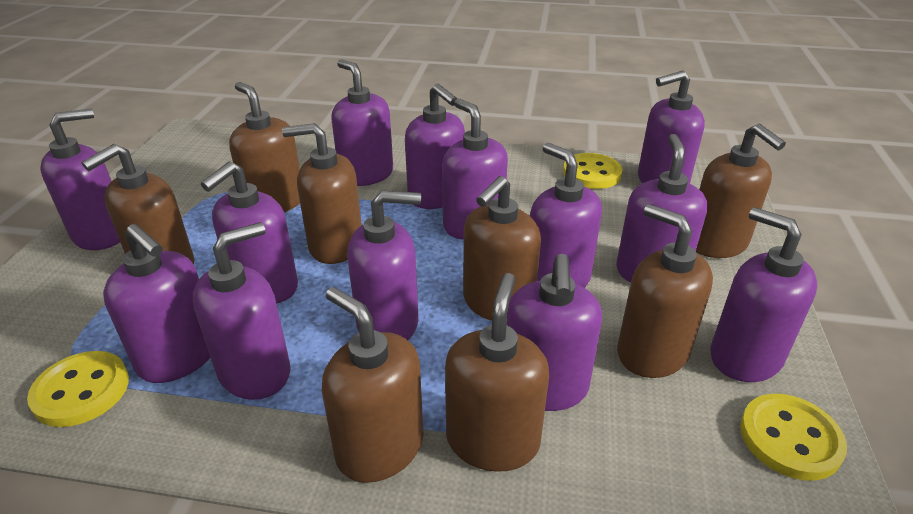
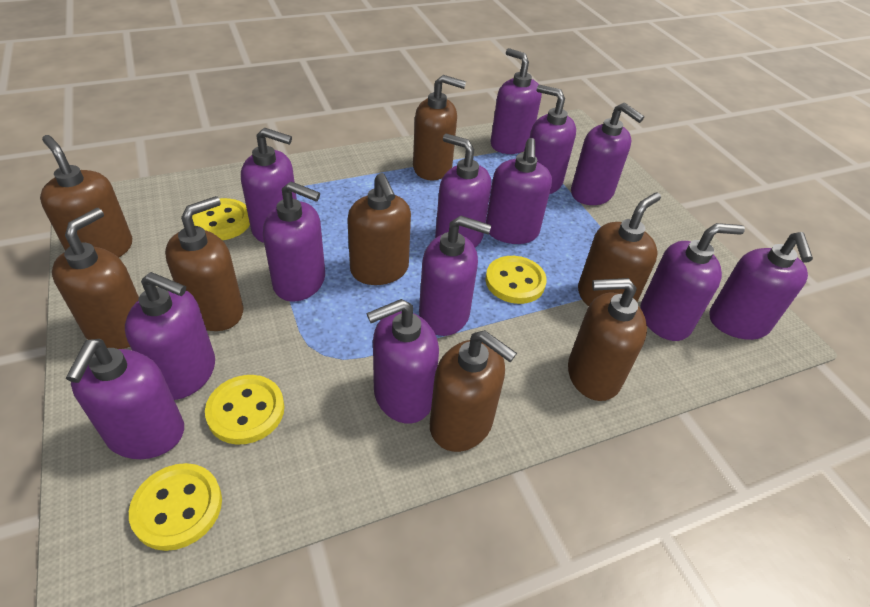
yellow button: [27,351,129,427] [563,153,623,189] [740,394,847,481] = 3 -> [129,463,222,551] [192,198,250,240] [205,375,285,445] [485,256,547,304] = 4

